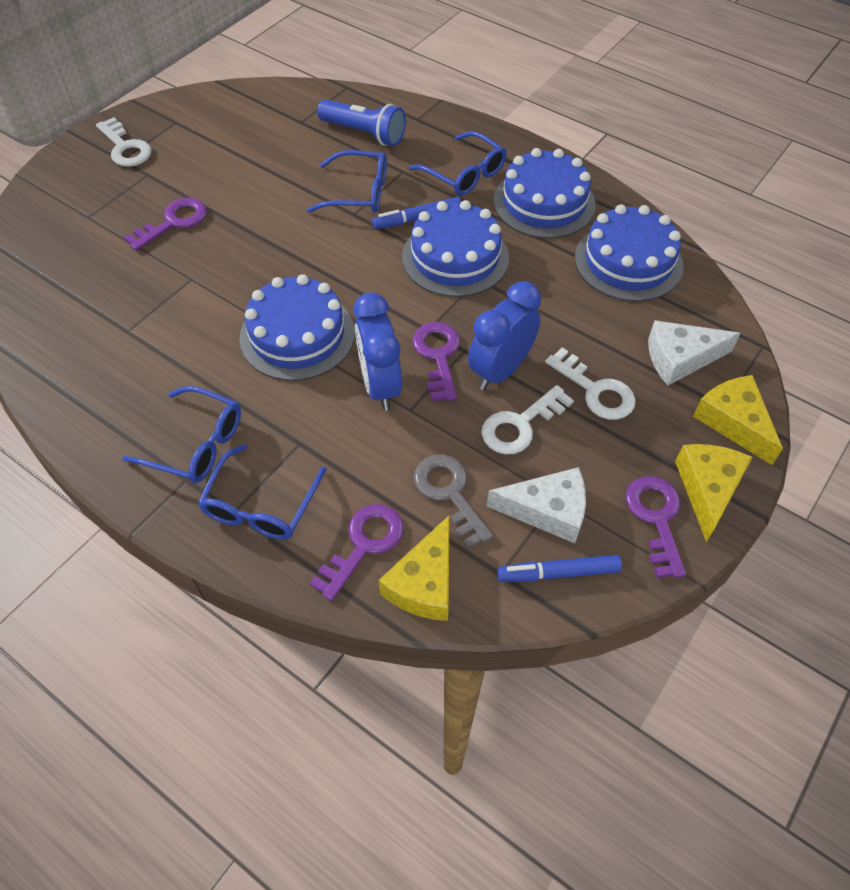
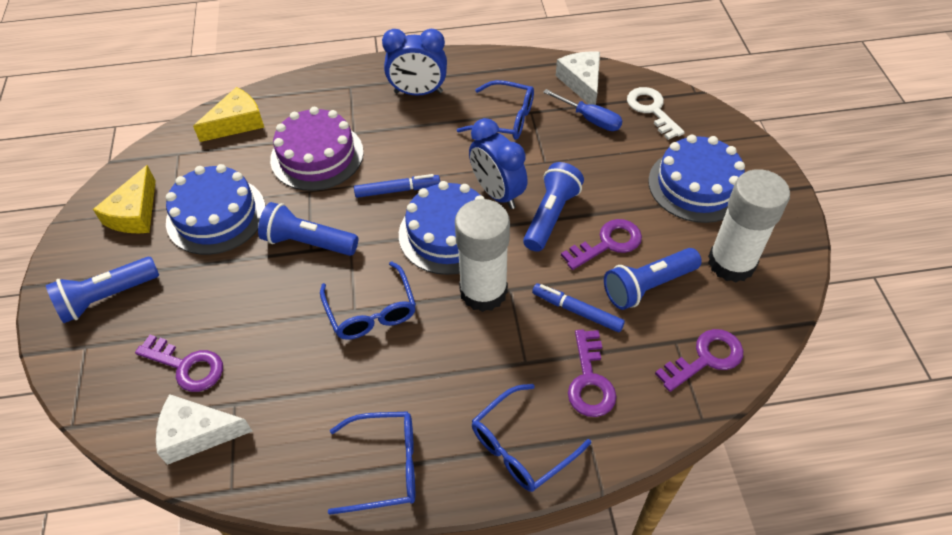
blue cake: [240,274,355,381] [402,200,509,297] [494,148,596,238] [575,204,684,302] = 4 -> [166,164,266,255] [399,181,485,275] [648,135,745,223] = 3
blue flashlight: [317,99,406,146] = 1 -> [46,257,159,323] [258,202,358,256] [523,162,584,252] [604,248,702,310] = 4
blue screwdriver: none = 0 -> [543,89,622,131] = 1
grey key: [414,454,493,549] = 1 -> none = 0
purple cake: none = 0 -> [270,107,364,191] = 1
white glue stick: none = 0 -> [455,199,510,312] [708,169,790,283] = 2
white key: [96,117,152,167] [481,385,574,455] [545,348,636,420] = 3 -> [627,87,685,140] = 1
yellow cheese: [379,516,449,621] [675,444,753,542] [693,375,783,465] = 3 -> [93,165,156,233] [193,87,264,142] = 2

